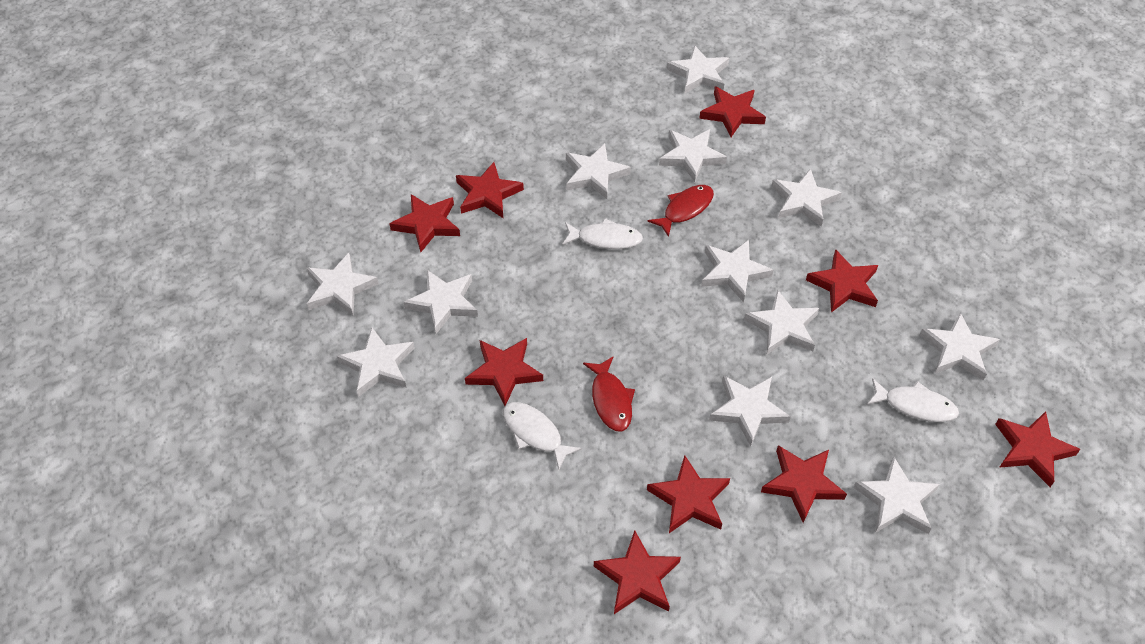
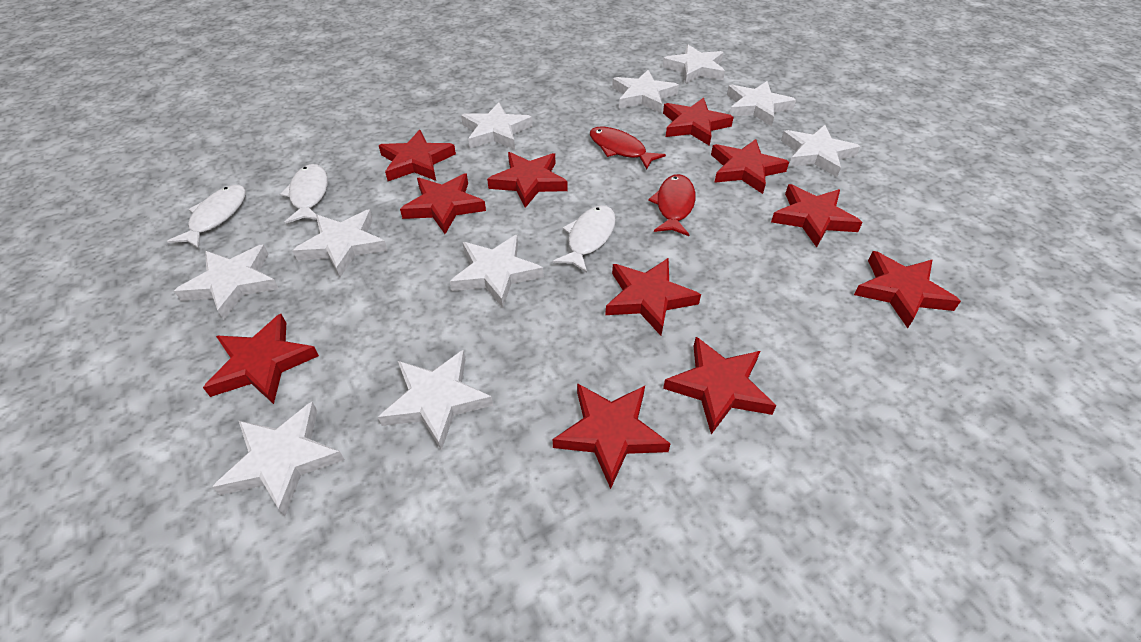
red star: [389,194,460,252] [456,162,524,218] [465,338,543,406] [594,530,681,614] [647,455,730,533] [699,86,766,137] [761,445,847,523] [806,249,878,312] [995,411,1081,487] = 9 -> [203,314,319,404] [379,130,456,181] [400,173,486,234] [487,152,568,208] [553,383,671,489] [605,258,701,336] [663,98,734,146] [663,337,776,434] [711,139,789,194] [771,184,863,248] [854,251,961,328] = 11
white star: [307,253,379,316] [337,328,415,397] [404,270,478,334] [566,143,631,199] [659,129,727,182] [667,45,729,93] [701,240,774,302] [709,375,791,446] [744,289,820,354] [771,168,842,226] [853,457,940,534] [920,312,1000,381] = 12 -> [174,244,279,320] [212,402,345,516] [292,209,388,277] [378,350,493,451] [450,235,544,308] [461,102,532,149] [612,70,679,113] [663,45,725,84] [727,81,796,126] [781,125,860,177] = 10

